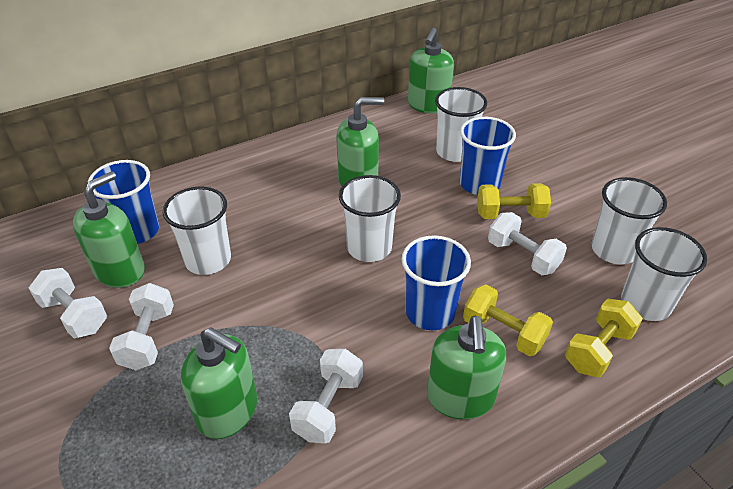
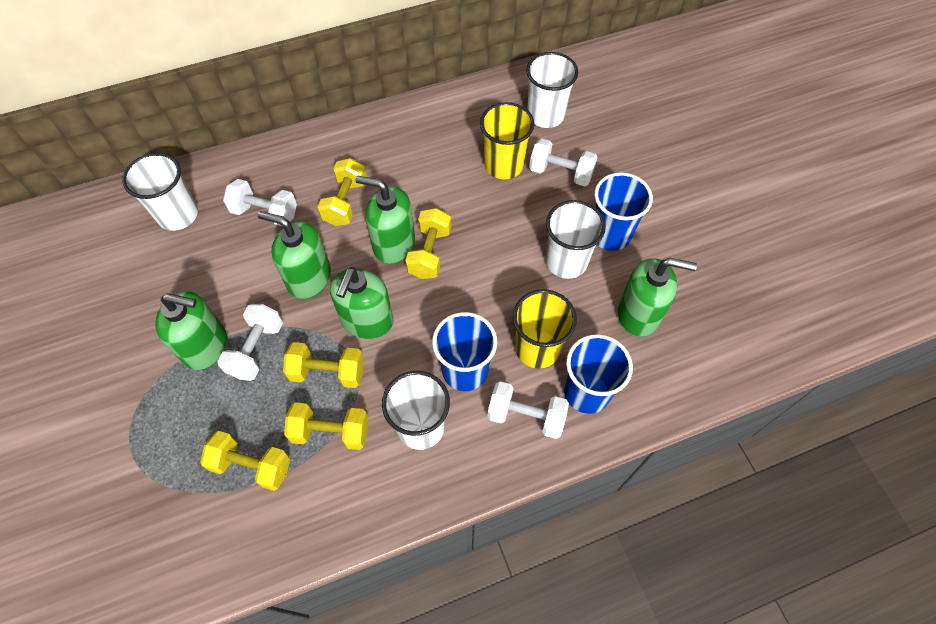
white cup: [163,186,231,275] [339,175,401,262] [435,87,487,162] [591,177,667,265] [621,227,707,321] = 5 -> [122,153,198,231] [382,371,450,450] [526,52,578,128] [546,200,606,279] = 4
yellow cup: none = 0 -> [480,102,534,180] [513,289,577,369] = 2
yellow dumbbell: [463,284,553,356] [477,183,551,219] [565,299,643,377] = 3 -> [200,431,290,491] [283,342,364,388] [284,402,368,450] [318,158,367,226] [405,208,451,279] = 5

